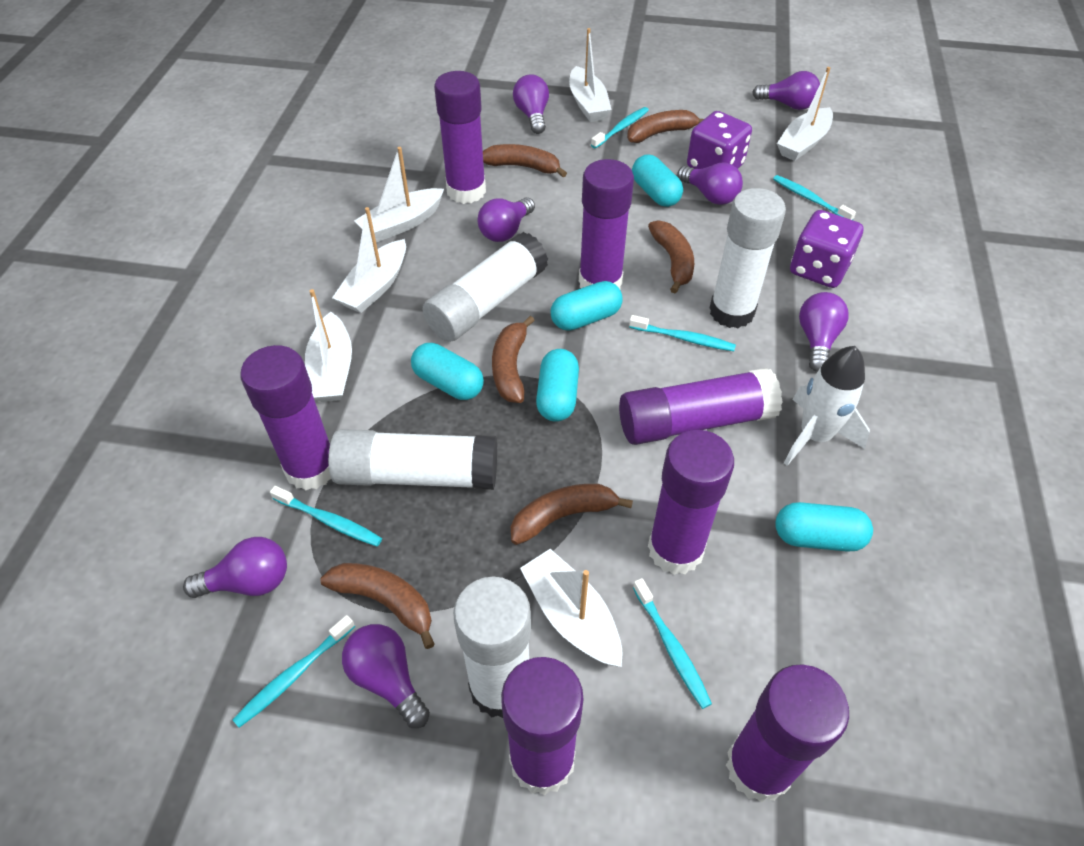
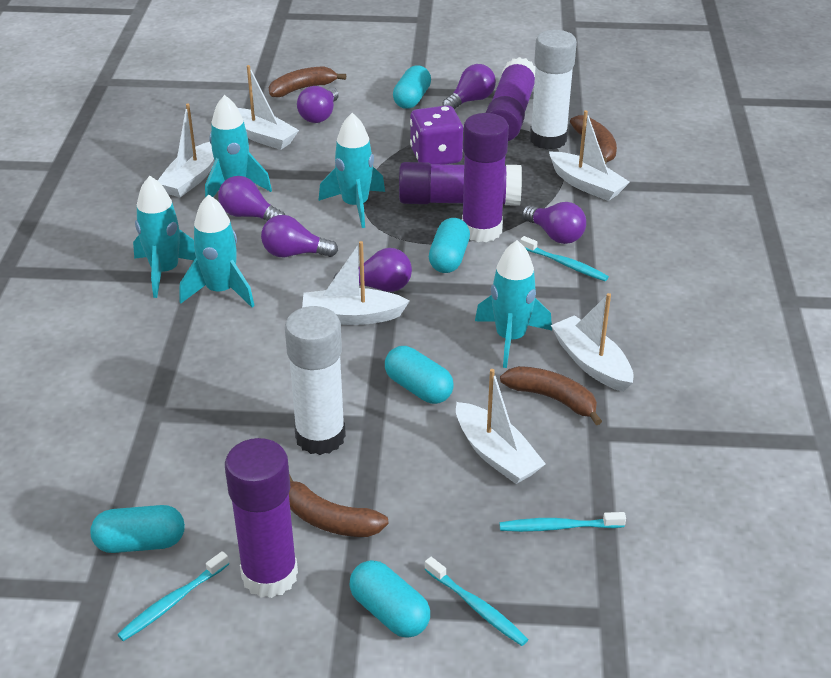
brown banana: [320,563,435,649] [483,144,567,177] [492,316,535,403] [511,484,633,545] [627,110,704,143] [648,220,694,293] = 6 -> [269,66,346,97] [289,474,389,537] [500,366,602,425] [570,115,617,164] = 4
purple dice: [687,111,752,169] [790,210,864,288] = 2 -> [410,105,463,164] = 1
purple glue stick: [241,345,331,490] [434,71,486,204] [501,657,584,795] [579,159,634,289] [619,368,783,445] [648,430,734,575] [726,665,849,803] = 7 -> [225,438,298,598] [399,162,522,206] [462,113,509,242] [486,57,536,141] = 4
purple light bulb: [183,537,287,598] [342,624,430,728] [478,197,535,242] [513,74,549,134] [677,163,743,205] [752,71,820,110] [799,292,849,372] = 7 -> [218,176,285,221] [261,215,338,257] [297,86,339,123] [333,248,412,292] [442,64,496,109] [522,202,586,244] = 6
turquoise rocket: none = 0 -> [133,176,196,298] [180,194,255,307] [205,95,272,198] [318,113,385,228] [475,240,552,368] = 5
turquoise toothbrush: [233,615,355,728] [270,486,382,547] [591,107,649,148] [629,315,736,351] [633,578,712,709] [773,175,856,220] = 6 -> [117,551,229,641] [424,557,528,646] [499,512,626,532] [520,236,609,281] = 4
white glue stick: [328,429,497,490] [422,232,548,342] [453,577,531,718] [710,188,786,328] = 4 -> [285,306,346,455] [530,30,577,150] = 2
white rocket: [784,346,870,466] = 1 -> none = 0

